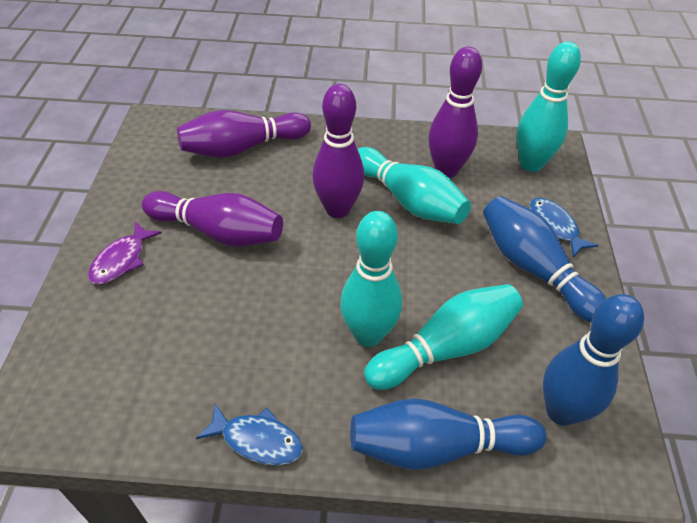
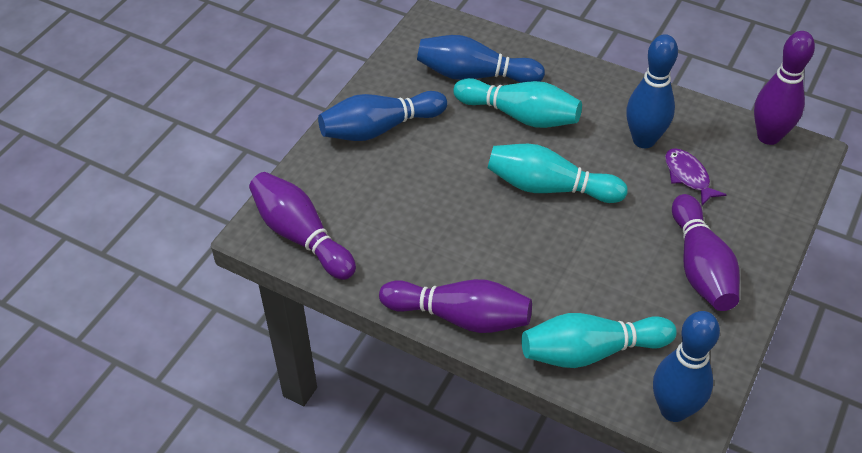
blue bowling pin: [350,398,546,470] [483,196,606,323] [543,294,644,426] = 3 -> [318,91,447,141] [417,35,545,83] [626,34,678,148] [653,311,720,422] = 4
blue fish: [196,403,303,465] [529,198,599,258] = 2 -> none = 0
turquoise bowling pin: [340,211,402,347] [358,147,471,224] [364,284,523,390] [517,42,581,172] = 4 -> [453,78,582,128] [488,144,627,203] [522,313,677,368] = 3

